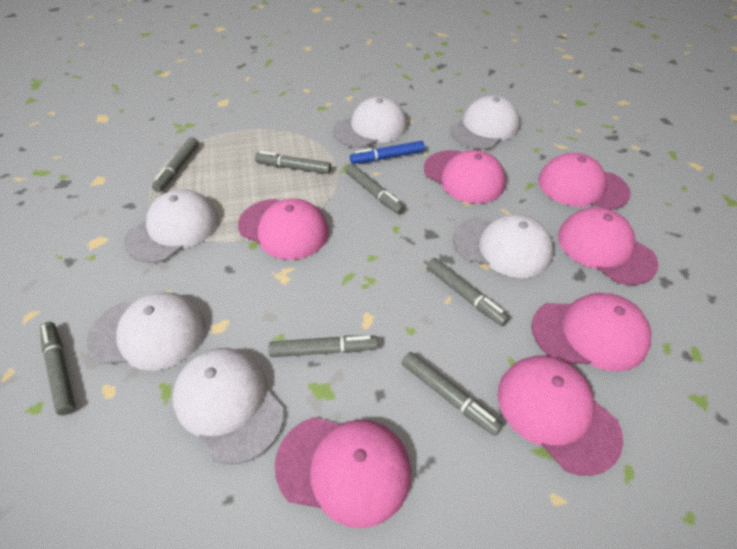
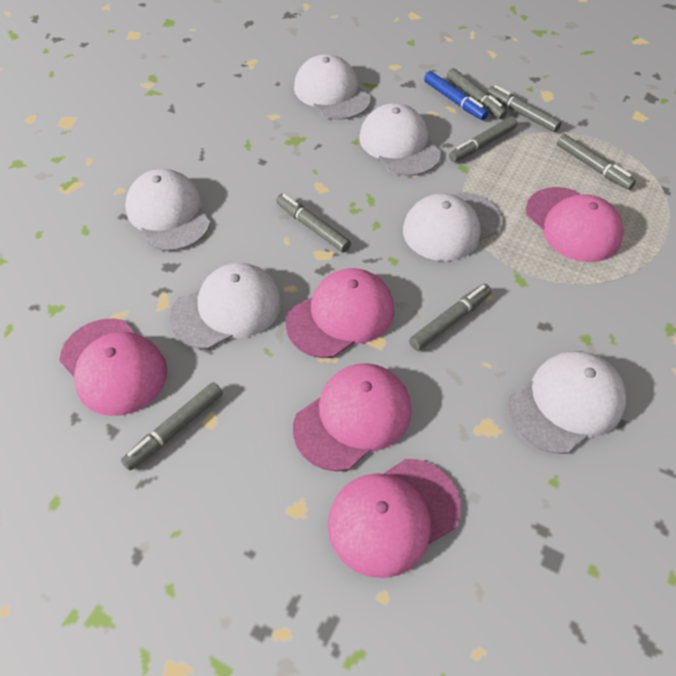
pink cap: [238,198,329,260] [275,417,411,528] [424,150,506,204] [498,356,623,476] [532,293,651,371] [538,153,631,210] [558,207,658,285] = 7 -> [60,318,167,416] [286,268,394,358] [293,363,411,472] [328,459,460,578] [526,187,624,262] = 5

